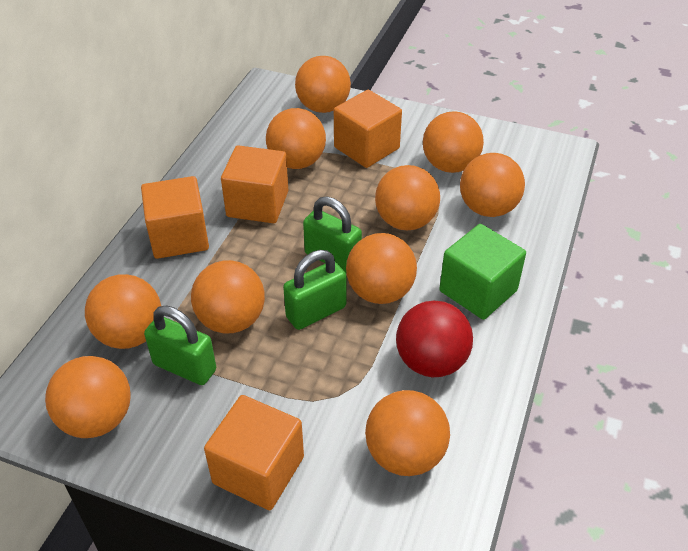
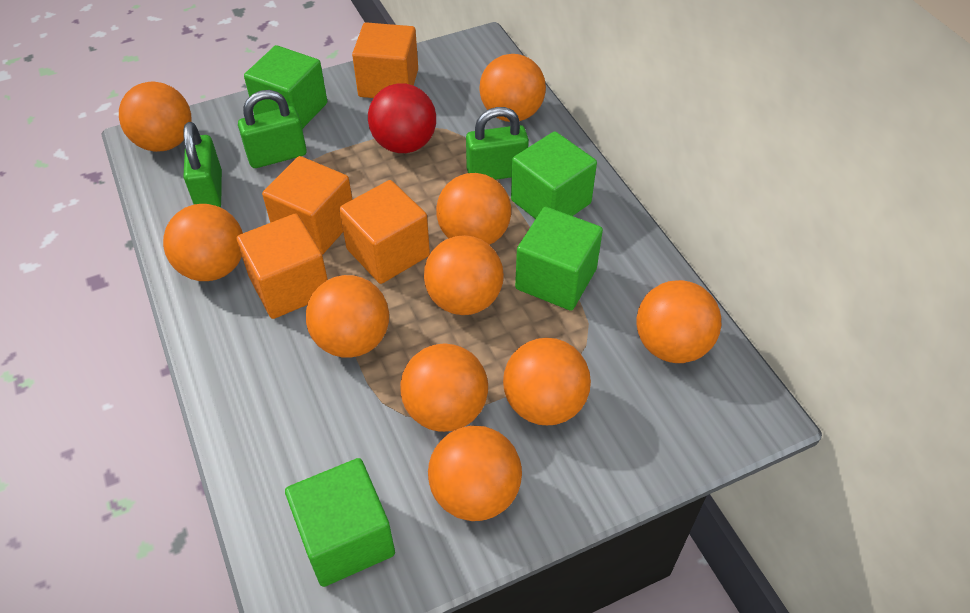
green cube: [439,224,526,320] = 1 -> [244,45,327,129] [285,458,395,587] [511,131,597,219] [515,207,603,311] = 4

